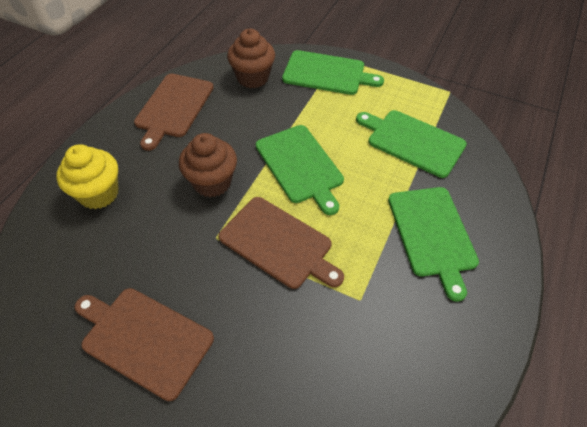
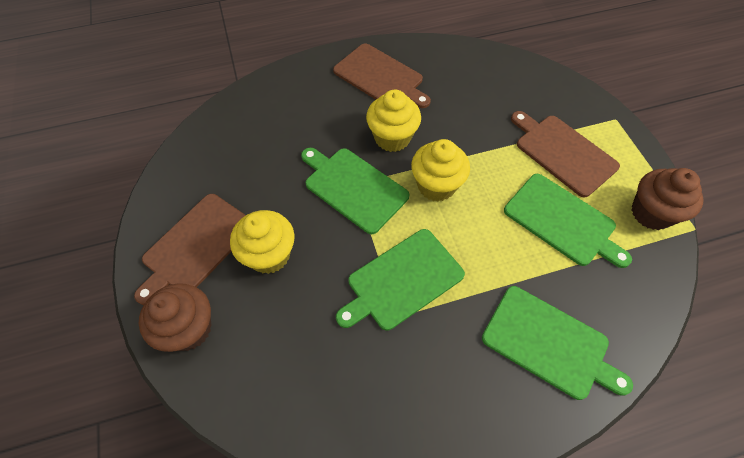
yellow cupcake: [56,144,119,209] = 1 -> [230,210,295,274] [366,90,421,152] [411,139,470,202] = 3

